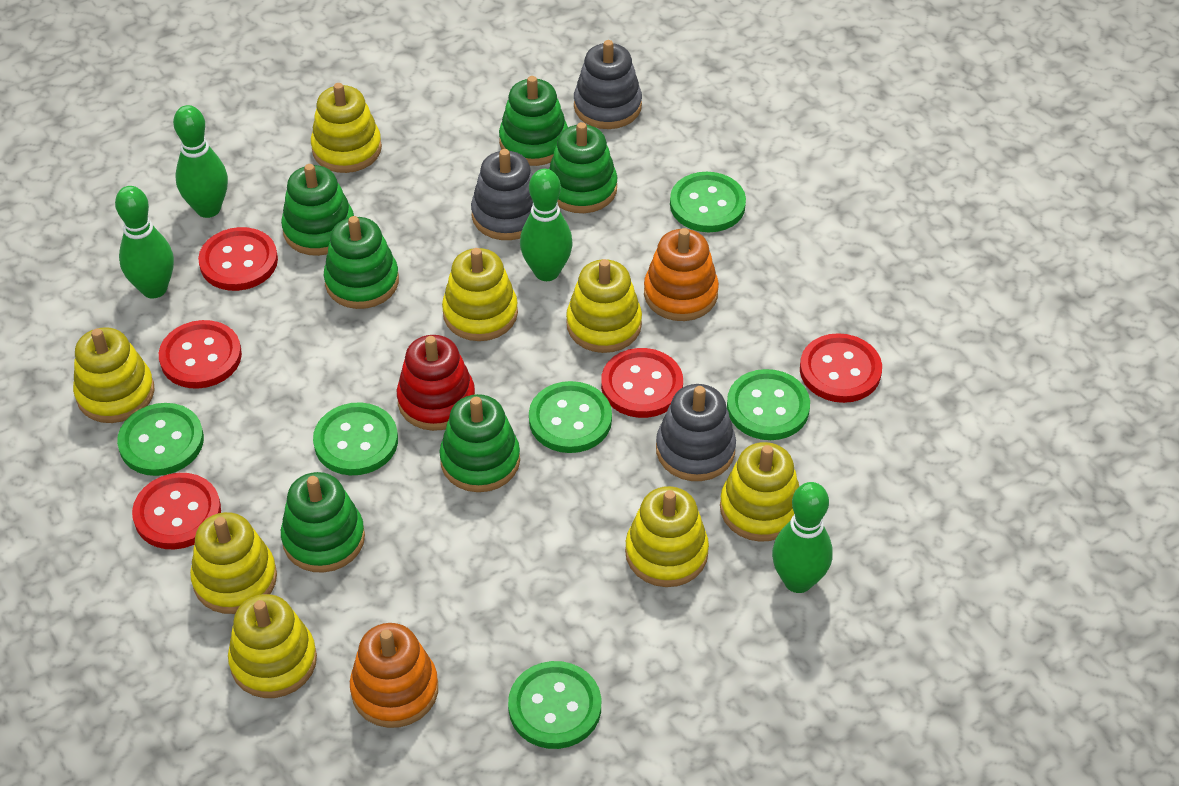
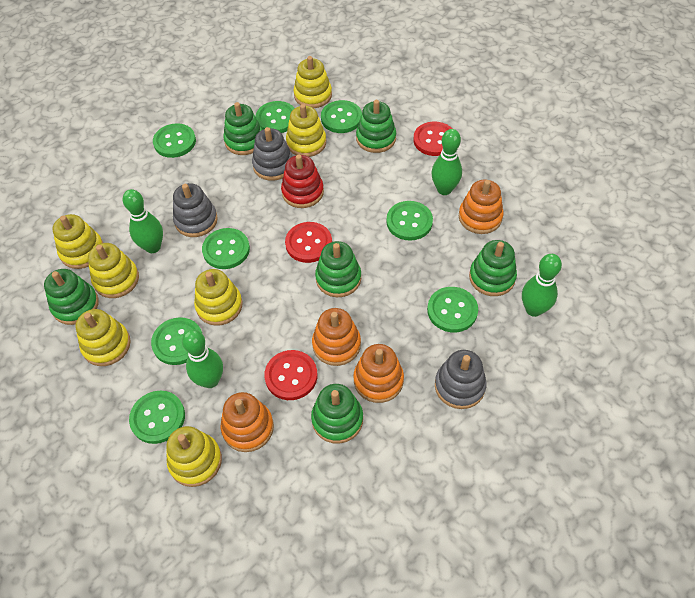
green button: [117,403,204,476] [313,402,398,475] [508,661,601,749] [529,381,612,453] [670,172,746,232] [727,369,810,440] = 6 -> [129,390,185,444] [151,317,202,365] [153,123,196,158] [202,228,250,269] [256,101,295,133] [321,100,362,133] [386,201,433,241] [427,287,478,332] = 8
orange stacking toy: [350,623,438,728] [644,228,719,321] = 2 -> [221,392,274,452] [312,308,361,366] [353,344,404,403] [459,180,504,234] = 4
red button: [132,473,221,549] [159,320,242,389] [198,227,278,291] [601,348,683,418] [800,333,882,403] = 5 -> [264,350,317,400] [285,222,332,263] [413,122,453,156] = 3
yellow stacking toy: [73,327,154,423] [190,512,277,614] [228,594,317,698] [311,83,382,173] [442,248,518,341] [566,259,642,353] [625,486,709,587] [720,442,799,542] = 8 -> [53,214,103,269] [76,309,131,366] [88,243,139,298] [166,426,222,487] [194,269,242,326] [286,104,326,157] [294,56,332,108] = 7

